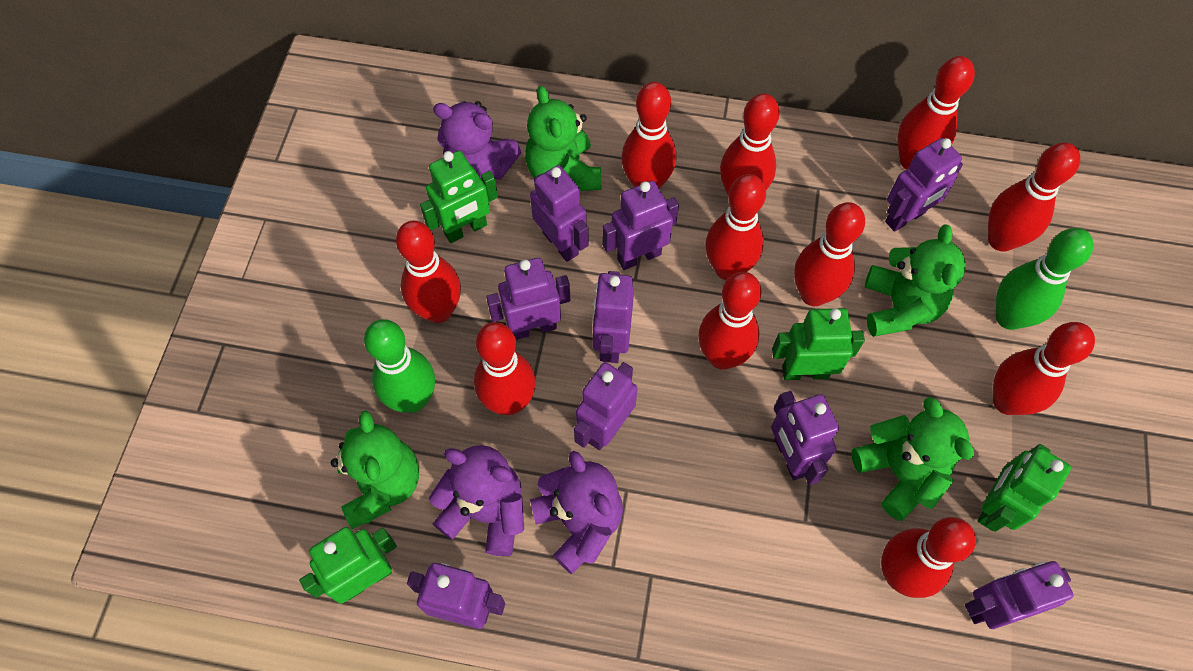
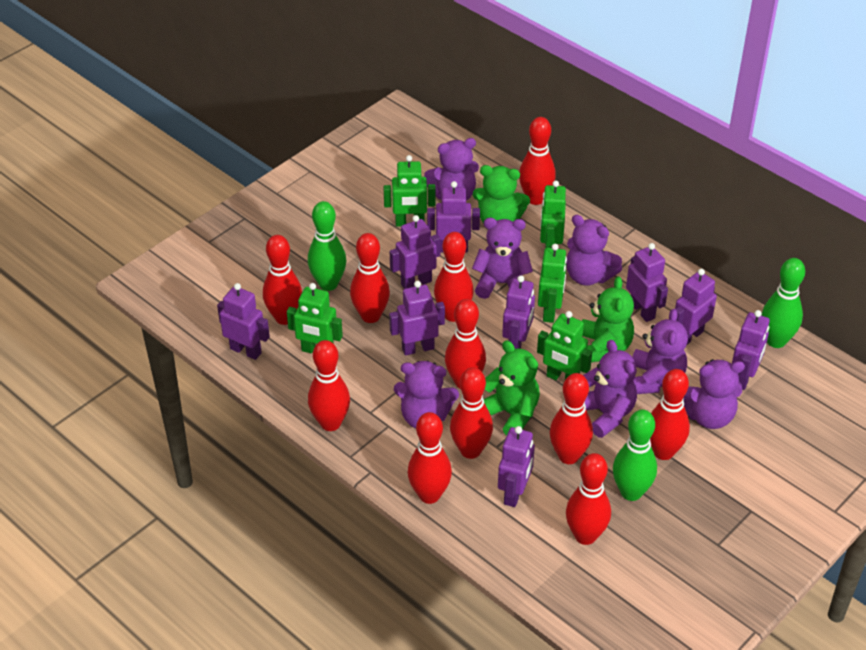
green bowling pin: [364,319,435,413] [996,228,1093,330] = 2 -> [308,201,346,291] [613,409,657,501] [761,258,805,348] = 3
green robot: [299,527,397,604] [420,151,498,243] [772,308,865,380] [978,444,1071,532] = 4 -> [287,283,343,353] [384,155,436,226] [537,311,592,380] [538,244,567,323] [540,180,566,248] = 5
green teddy bear: [331,410,419,529] [525,86,602,191] [851,397,974,521] [865,224,966,337] = 4 -> [473,165,530,224] [484,341,540,435] [582,277,634,362] = 3
purple teddy bear: [429,445,524,556] [433,101,521,180] [530,451,623,574] = 3 -> [394,361,459,429] [424,138,479,201] [472,218,533,299] [566,215,622,286] [583,340,637,438] [632,309,688,394] [683,359,745,429] = 7

